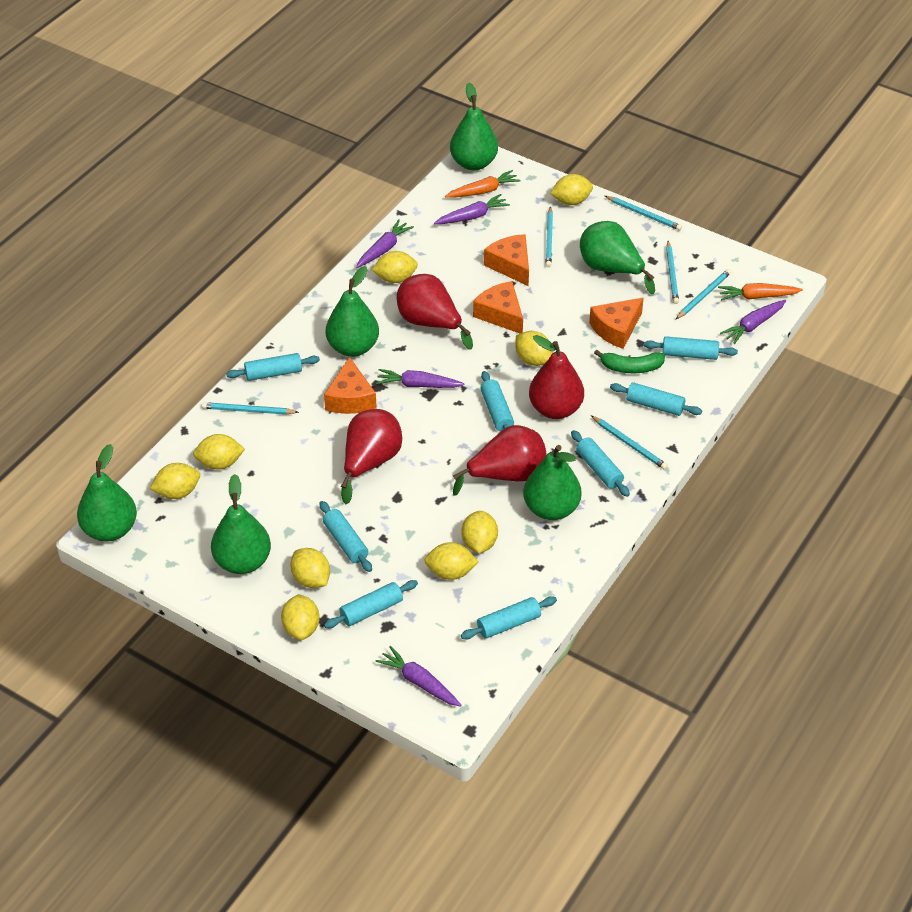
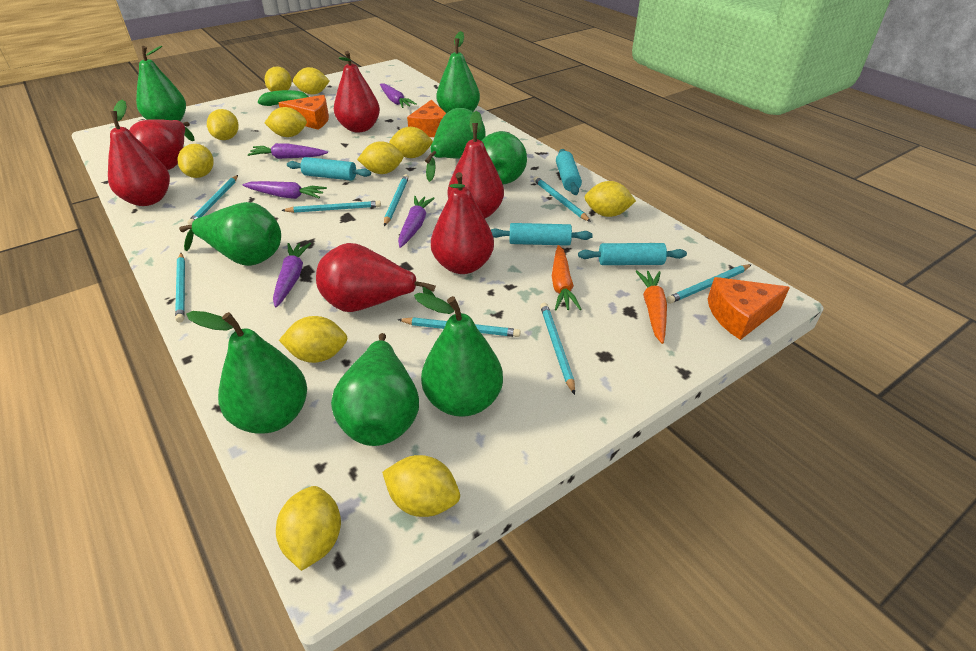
green pear: [77,444,137,541] [211,474,271,574] [326,266,379,357] [450,83,498,171] [523,445,582,520] [580,221,655,294] = 6 -> [136,46,186,121] [179,202,281,266] [186,311,307,434] [331,333,419,446] [414,293,503,417] [425,108,486,182] [436,31,480,113] [482,131,527,184] = 8
orange cheese: [324,357,377,414] [473,281,523,334] [484,234,529,286] [589,298,644,349] = 4 -> [279,95,329,130] [407,100,446,137] [708,277,790,340] = 3
red pear: [341,409,402,504] [397,274,473,349] [453,425,547,496] [529,335,584,419] = 4 -> [108,100,170,206] [129,119,194,170] [316,243,436,312] [334,51,380,132] [431,172,494,274] [448,111,504,218] = 6
turquoise pencil: [202,402,299,415] [545,206,553,267] [591,415,668,470] [605,196,682,230] [666,241,679,304] [676,269,731,319] = 6 -> [175,253,185,323] [188,175,238,225] [281,201,381,213] [384,174,409,226] [397,317,521,337] [533,176,591,222] [540,303,575,395] [666,264,752,304] = 8
turquoise rolling pin: [226,353,320,381] [320,501,372,572] [324,580,418,628] [461,596,557,639] [480,371,514,432] [571,430,630,497] [610,382,702,416] [644,336,738,360] = 8 -> [287,157,371,181] [491,223,593,246] [556,149,582,195] [578,243,687,265] = 4
yellow lemon: [150,463,200,499] [193,434,245,470] [281,594,320,640] [290,548,330,588] [372,251,418,283] [425,542,478,580] [461,511,498,553] [515,331,553,366] [550,174,593,205] = 9 -> [178,144,213,178] [207,109,239,140] [265,66,292,92] [265,107,307,137] [276,486,341,571] [279,316,347,363] [293,67,330,95] [357,141,404,174] [382,455,460,517] [389,127,433,158] [585,181,636,217] = 11

